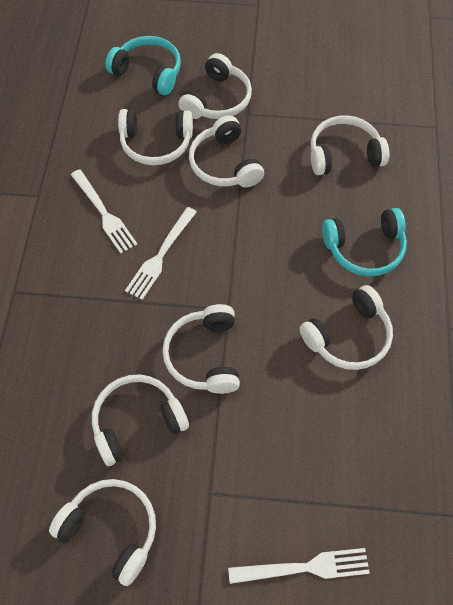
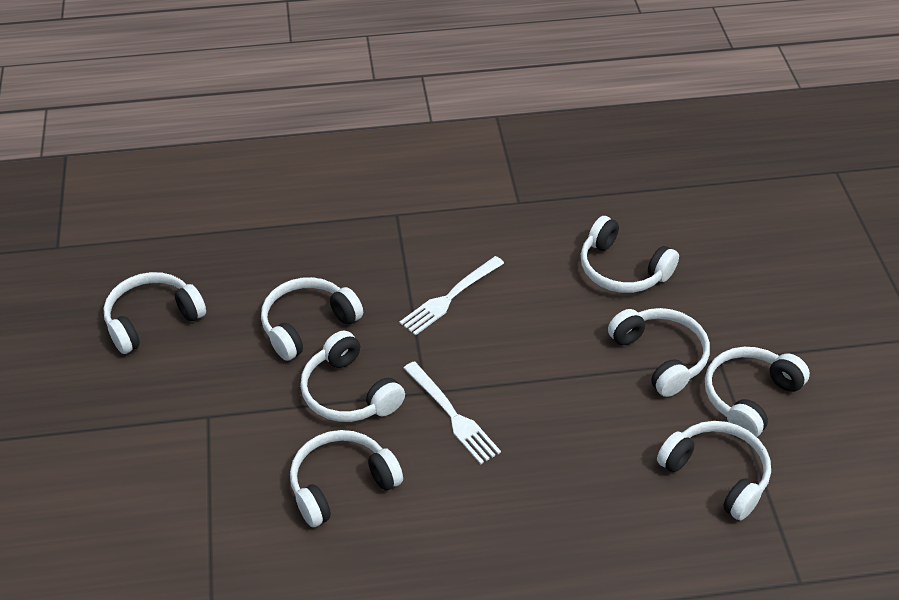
turquoise headphones: [105,36,181,95] [322,208,407,276] = 2 -> none = 0
white fork: [71,169,138,254] [125,207,197,300] [228,548,370,584] = 3 -> [399,256,504,336] [403,361,501,464] = 2

